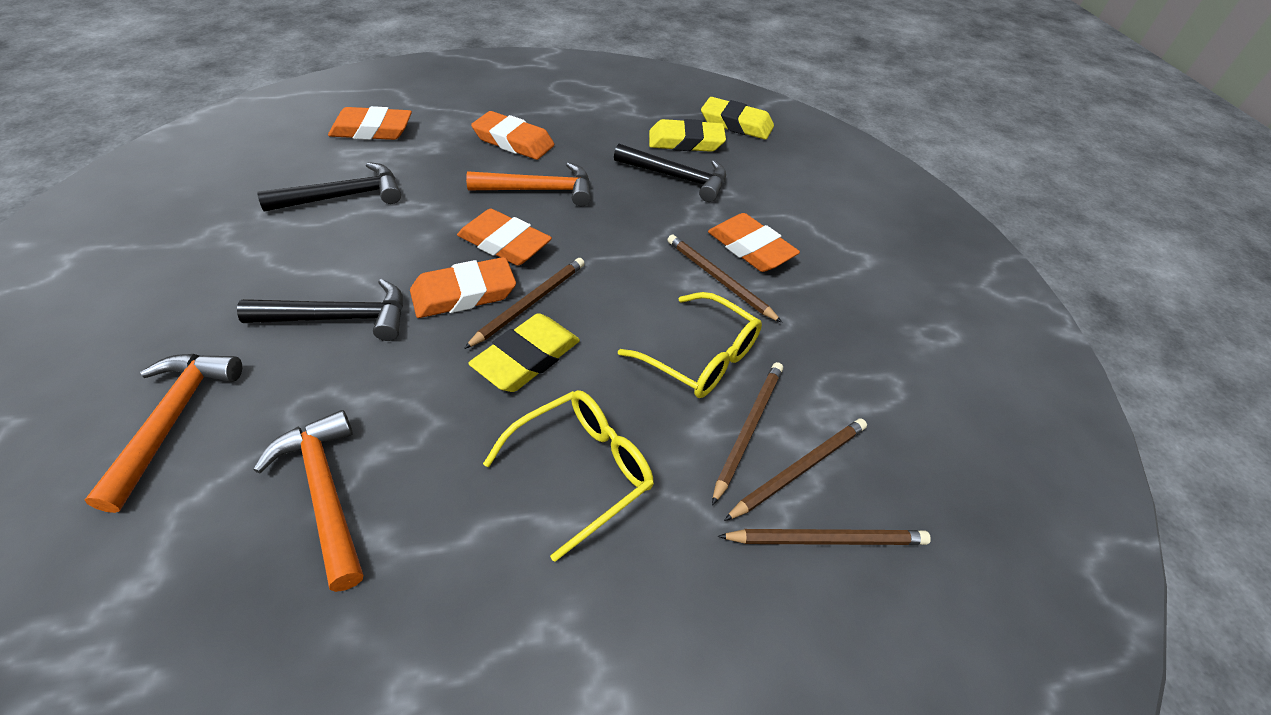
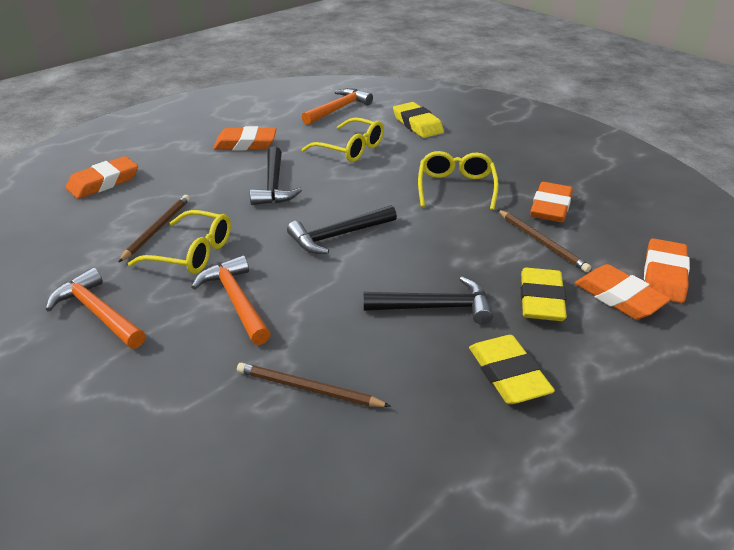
brown pencil: [464,258,585,349] [667,234,782,323] [712,362,783,505] [718,529,931,545] [724,418,867,521] = 5 -> [118,195,190,262] [237,363,391,407] [498,210,591,272] = 3
yellow glasses: [483,390,654,562] [618,292,762,398] = 2 -> [128,210,231,274] [302,117,384,162] [418,151,499,210] = 3

